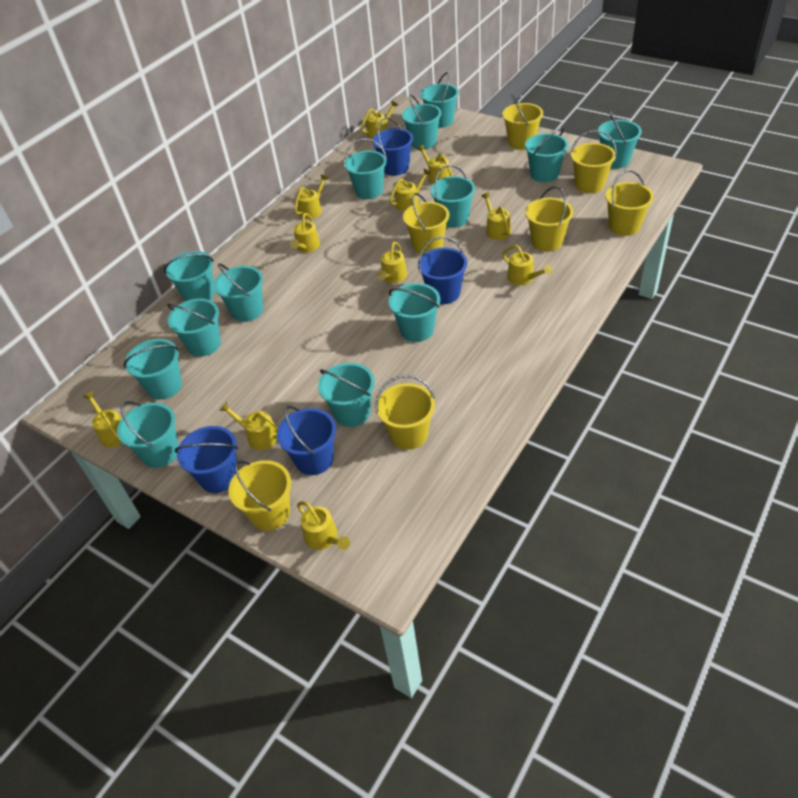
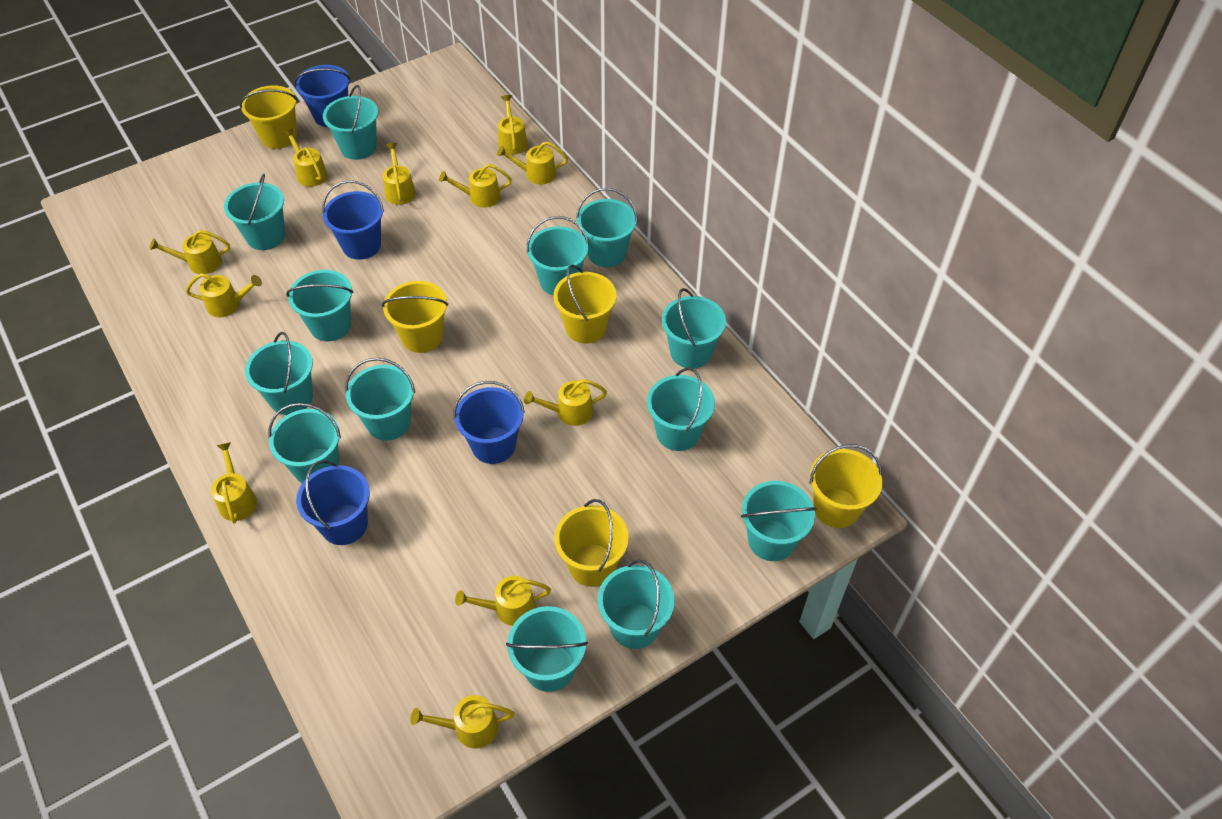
yellow bucket: [229,460,291,531] [375,375,435,450] [403,193,449,254] [502,94,543,150] [525,186,573,252] [570,130,617,193] [605,170,654,236] = 7 -> [239,85,297,149] [382,281,448,353] [553,265,616,343] [554,499,629,587] [810,444,882,528] = 5

